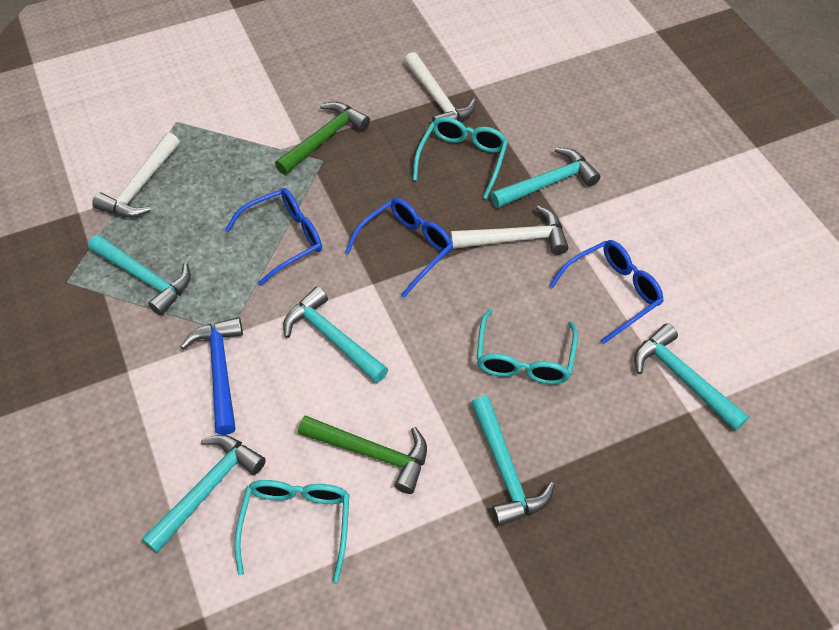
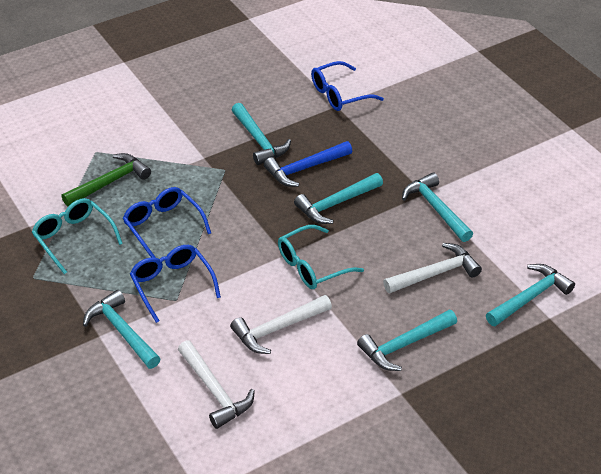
green hammer: [275,102,370,175] [298,415,427,494] = 2 -> [61,153,151,207] = 1
turquoise glasses: [235,480,349,583] [413,117,508,200] [476,309,578,384] = 3 -> [32,198,123,274] [278,225,364,289] = 2

